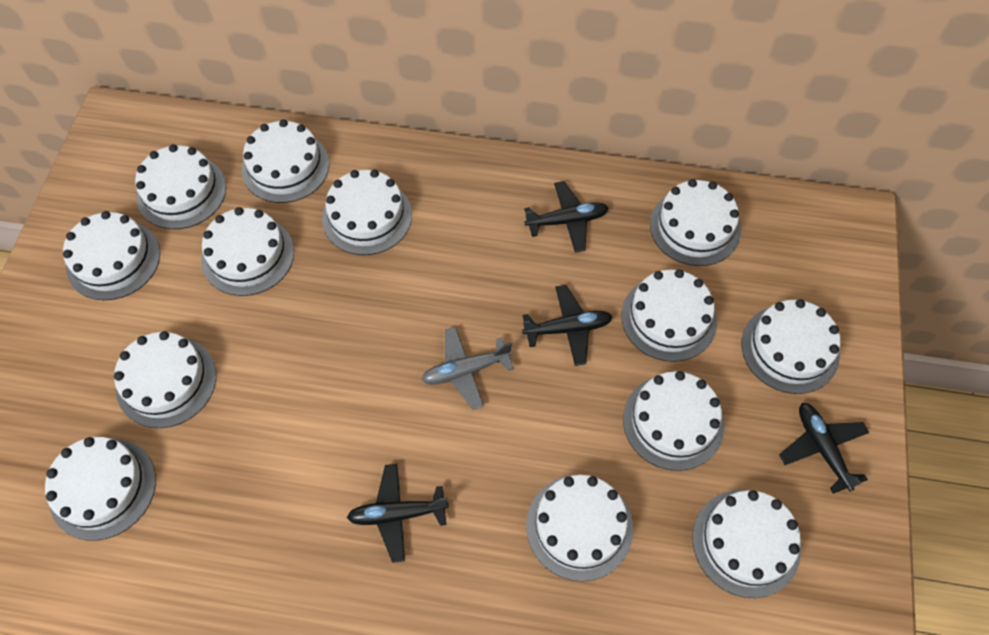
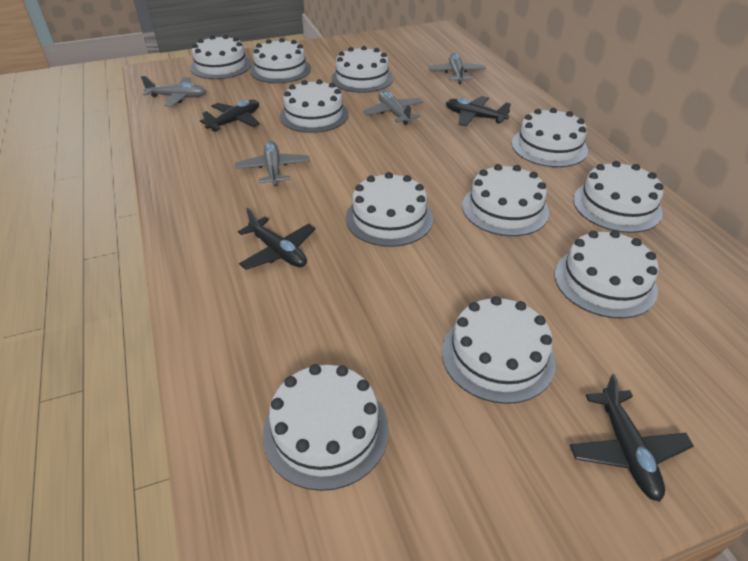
grey plane: [422,327,514,410] = 1 -> [141,76,206,106] [235,141,309,186] [363,90,424,125] [428,53,486,84] = 4
white cake: [45,437,156,541] [63,211,160,300] [114,331,216,428] [135,144,226,229] [201,207,294,296] [242,119,329,203] [322,170,412,255] [526,475,633,581] [621,269,717,362] [623,371,724,471] [650,179,741,266] [692,490,801,598] [741,299,841,394] = 13 -> [190,35,251,79] [250,38,311,83] [263,364,389,491] [280,79,349,133] [331,46,393,93] [346,172,433,247] [442,296,556,404] [462,164,549,236] [512,108,588,167] [555,230,659,318] [573,161,664,233] = 11

